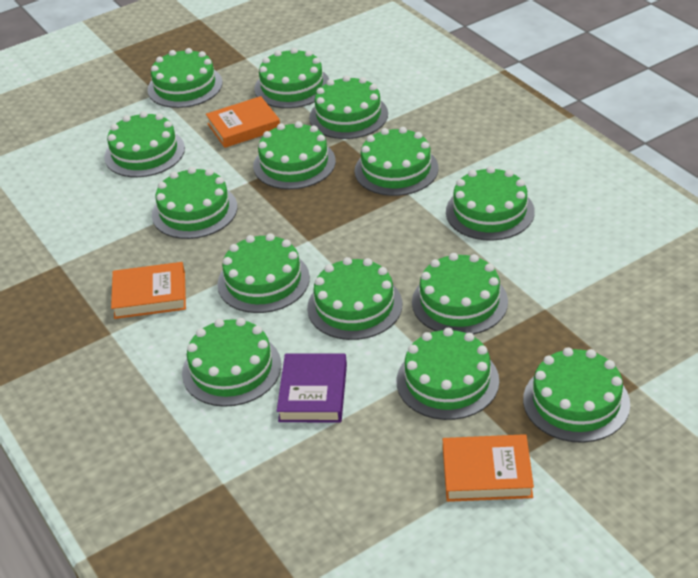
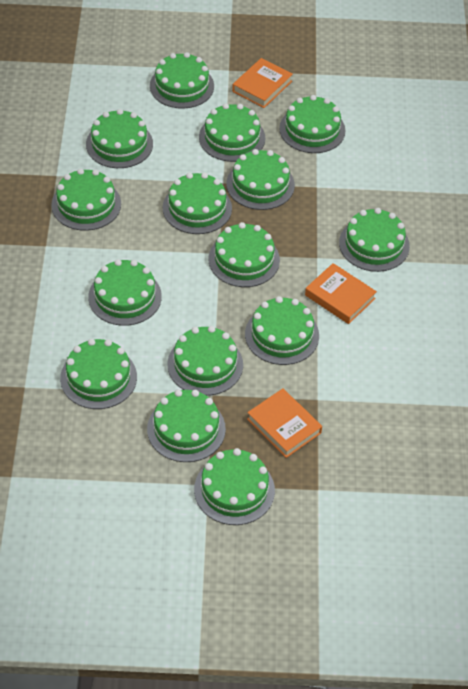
green cake: [104,111,185,177] [147,48,223,108] [152,167,237,239] [182,318,281,407] [217,233,310,313] [253,121,336,189] [254,48,329,108] [307,257,402,340] [309,75,388,139] [354,127,438,196] [397,328,499,420] [412,253,508,334] [446,166,535,241] [523,347,630,443] = 14 -> [51,168,121,231] [60,339,137,409] [86,109,153,168] [88,259,162,326] [147,389,226,462] [150,52,214,109] [163,172,232,234] [168,326,243,396] [194,448,275,525] [199,103,265,162] [208,222,280,287] [226,149,295,210] [245,296,319,365] [279,95,346,153] [339,208,410,272] = 15
purple book: [277,354,347,423] = 1 -> none = 0

